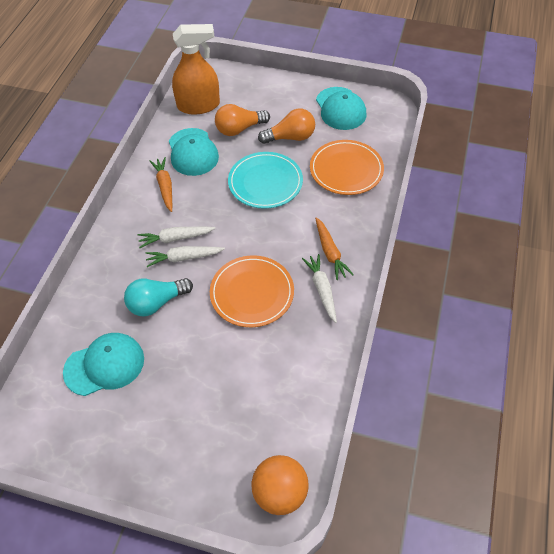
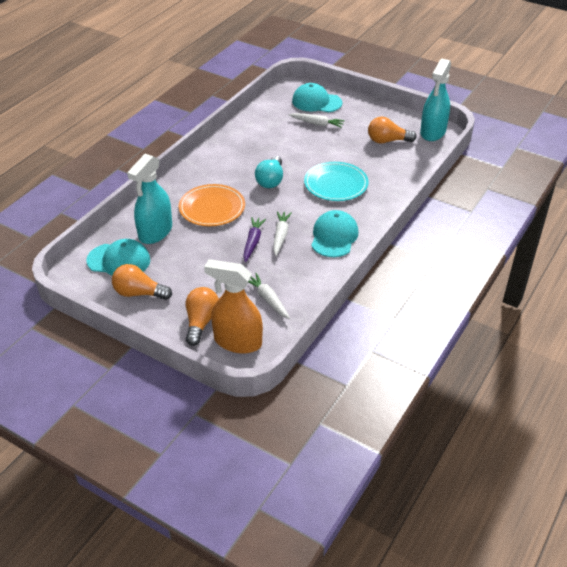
orange ball: [251,455,309,515] = 1 -> none = 0
orange carrot: [150,157,172,212] [315,217,354,280] = 2 -> none = 0
orange light bulb: [215,104,270,136] [258,109,315,144] = 2 -> [112,264,172,300] [186,287,219,346] [368,117,417,144] = 3
orange plate: [210,255,294,327] [310,140,384,195] = 2 -> [179,184,245,226] = 1
purple carrot: none = 0 -> [243,217,266,262] = 1
turquoise spray bottle: none = 0 -> [127,154,172,244] [420,59,451,141] = 2

